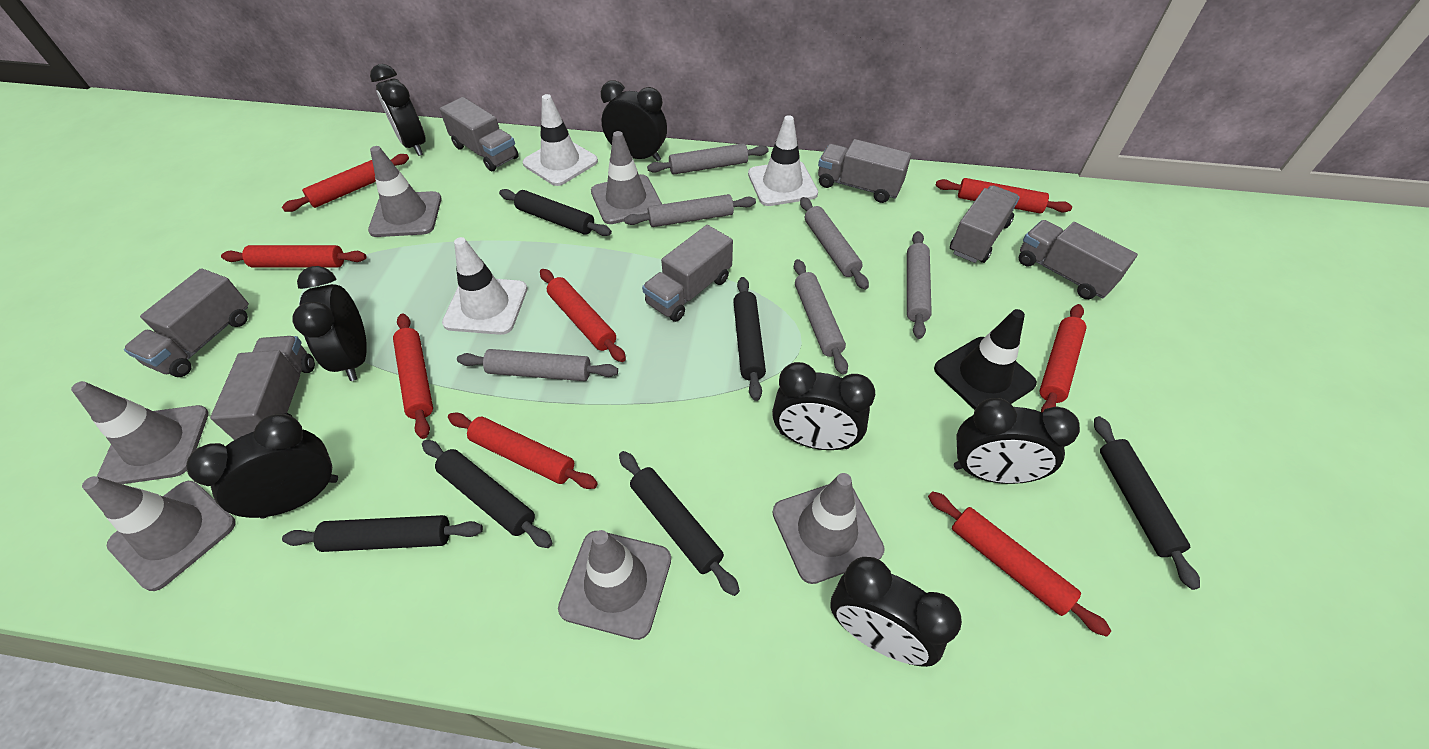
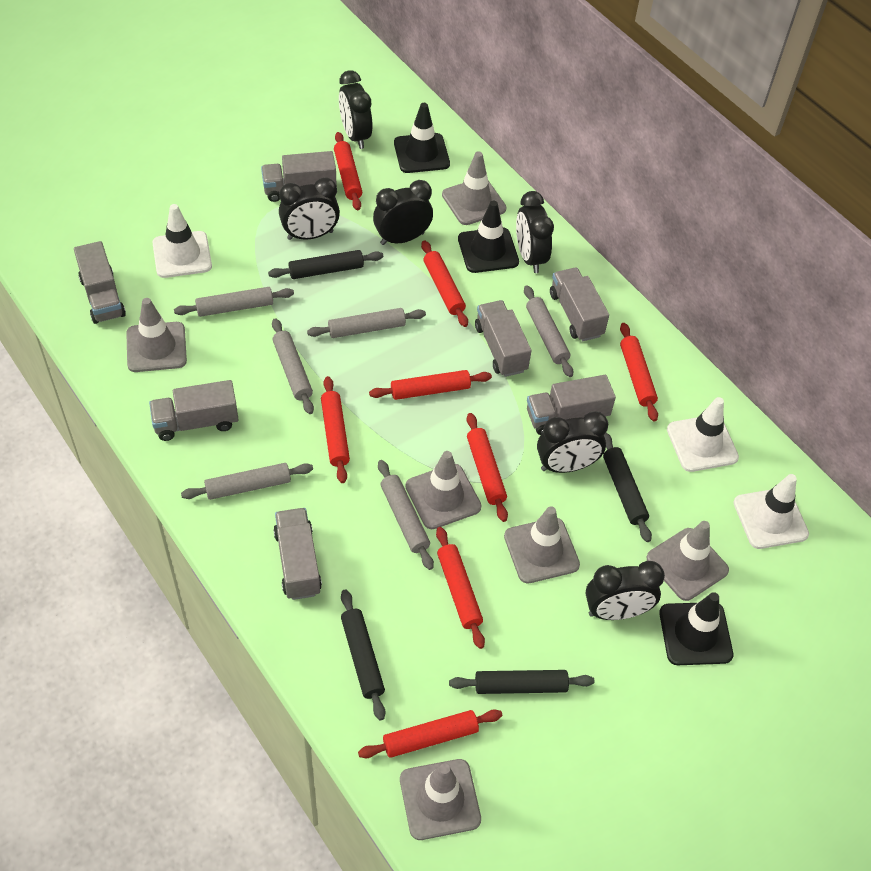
black clock: [186,414,338,519] [293,266,367,381] [370,64,426,156] [601,81,667,162] [772,362,875,450] [830,557,962,667] [954,398,1080,484] = 7 -> [279,177,340,240] [339,70,373,149] [373,180,433,245] [516,191,554,273] [537,411,608,473] [585,561,665,620] = 6
black rolling pin: [282,515,483,552] [422,440,552,548] [499,189,612,236] [619,451,740,596] [733,277,766,401] [1094,416,1200,590] = 6 -> [268,250,383,279] [341,589,385,720] [449,670,594,694] [603,433,652,542] = 4
black traffic cone: [934,309,1037,410] = 1 -> [394,103,450,173] [458,201,519,273] [659,592,733,665] = 3

